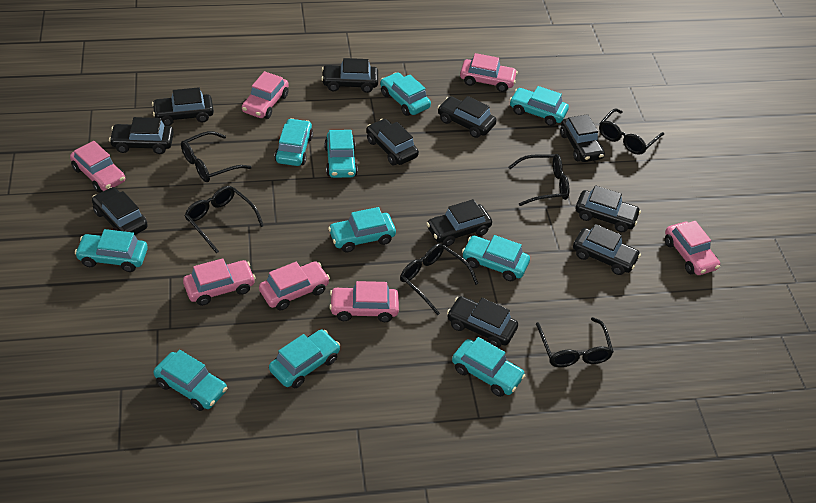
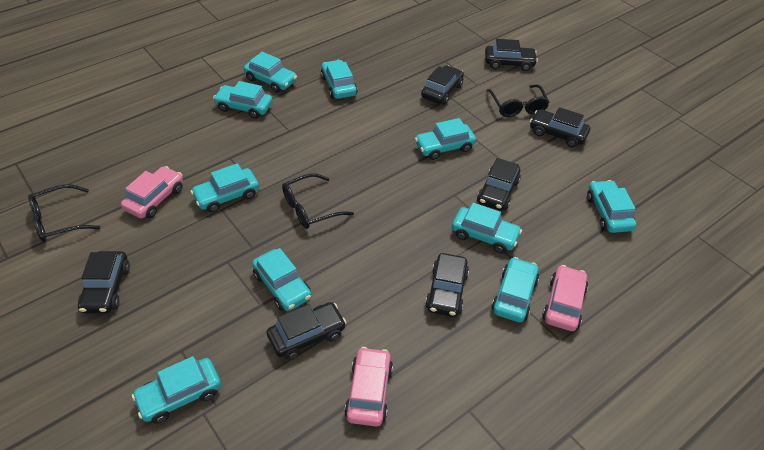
black car: [92,187,148,235] [109,117,174,154] [152,87,214,126] [321,58,378,93] [366,119,419,165] [426,199,492,246] [437,96,497,138] [447,296,518,348] [560,114,605,162] [573,224,641,275] [576,185,641,232] = 11 -> [78,251,130,313] [267,302,346,360] [421,65,464,105] [425,253,469,317] [477,158,521,211] [485,39,538,71] [530,107,590,148] = 7
black glasses: [181,131,252,182] [185,186,264,254] [400,243,479,315] [508,154,569,206] [536,317,614,367] [599,108,664,155] = 6 -> [28,184,100,242] [282,173,354,229] [486,85,550,117] = 3
pink car: [70,141,125,193] [183,258,256,306] [242,71,289,119] [259,261,330,310] [329,281,399,322] [460,53,518,92] [665,221,720,275] = 7 -> [121,166,183,218] [344,347,393,427] [542,265,588,331] = 3

